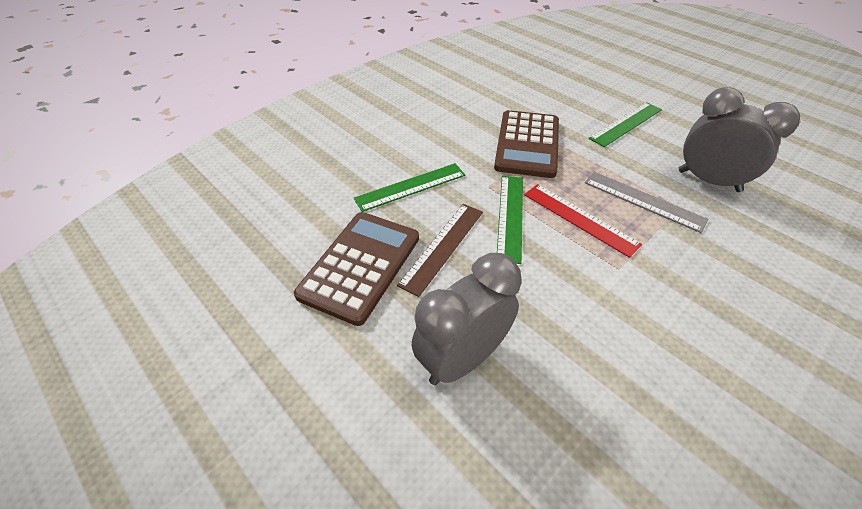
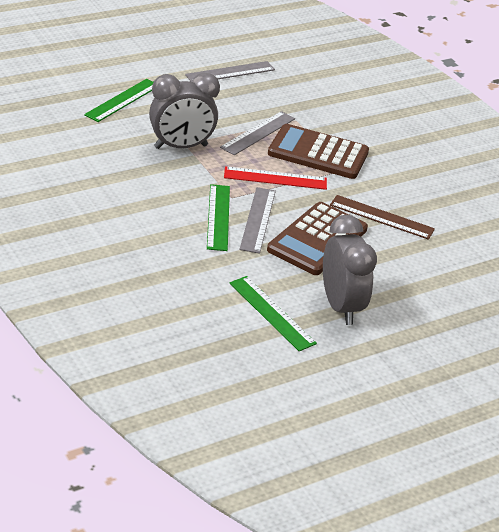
grey ruler: [585,172,709,233] = 1 -> [185,61,275,82] [220,111,295,155] [239,187,276,254] = 3

